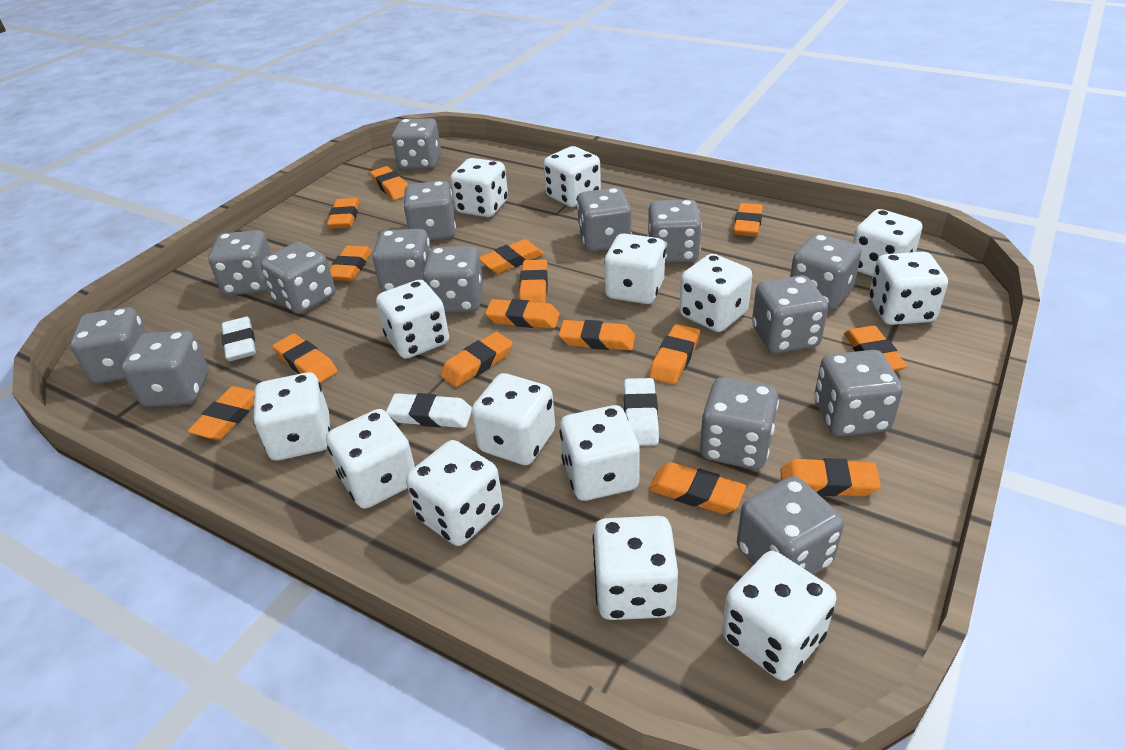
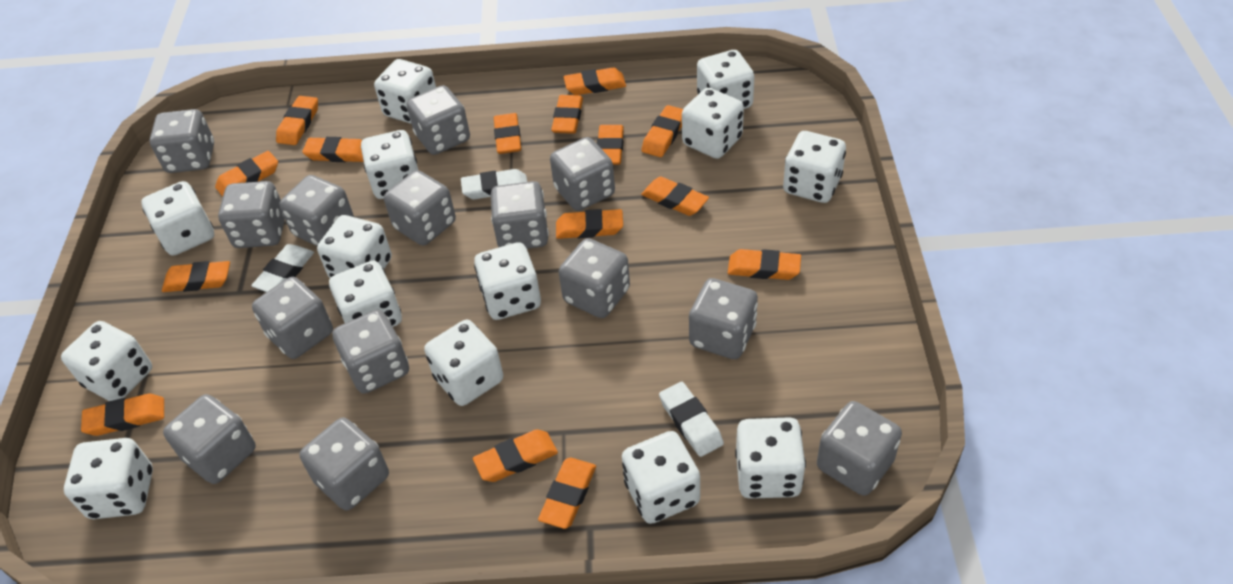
grey dice: [70,307,147,384] [121,331,209,407] [208,230,272,296] [261,242,335,314] [372,229,430,292] [392,118,441,170] [403,181,456,241] [422,246,483,313] [577,187,632,252] [647,199,702,263] [700,377,779,470] [737,476,844,575] [752,275,828,353] [790,234,861,309] [814,350,903,436] = 15 -> [149,109,214,173] [163,394,256,484] [218,181,285,248] [252,277,333,359] [280,175,354,246] [300,418,389,510] [332,310,409,394] [384,170,456,245] [407,85,470,155] [491,181,549,249] [550,137,615,211] [559,238,630,318] [689,278,758,359] [817,401,902,496] = 14

